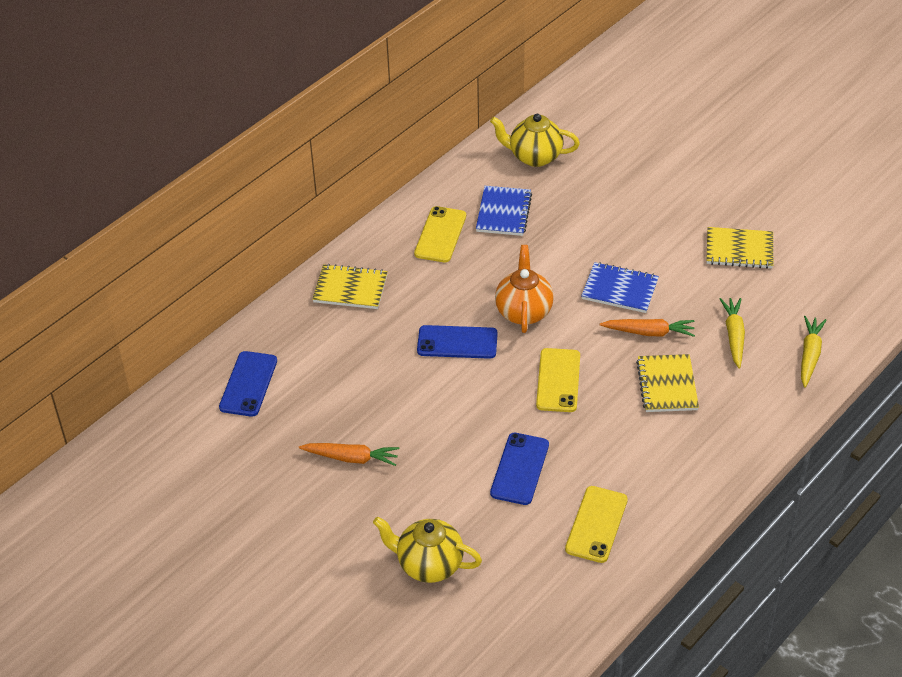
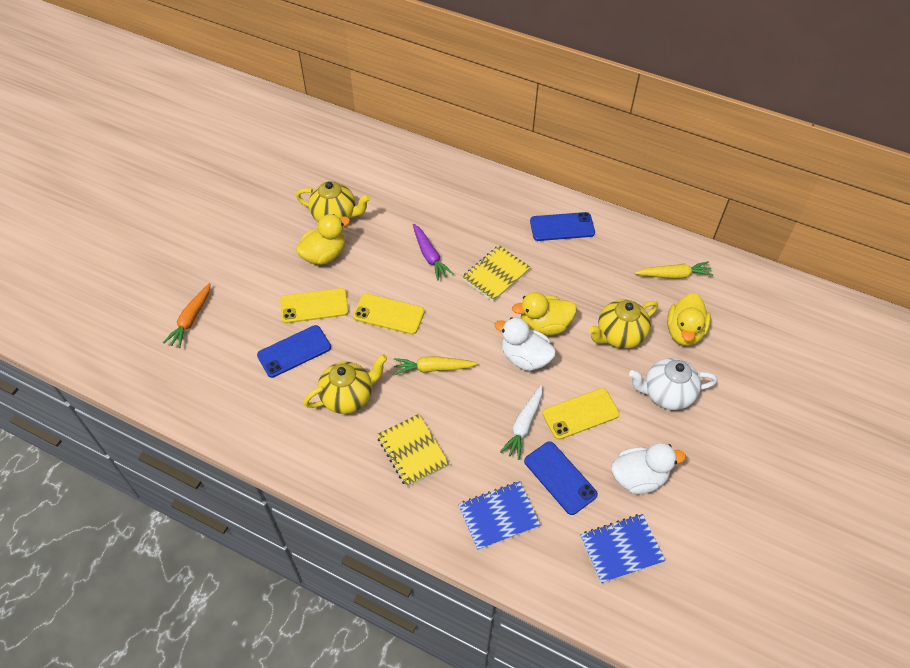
orange carrot: [299,443,399,466] [600,319,695,337] = 2 -> [163,283,211,348] = 1
orange teapot: [495,245,554,333] = 1 -> none = 0
purple carrot: none = 0 -> [413,224,454,280] = 1
white carrot: none = 0 -> [500,385,542,460] = 1
white duck: none = 0 -> [494,317,556,371] [611,443,686,494] = 2
white teapot: none = 0 -> [629,358,717,410] = 1
yellow duck: none = 0 -> [296,214,350,265] [512,292,577,335] [667,293,711,346] = 3
yellow notebook: [312,264,388,309] [636,354,699,412] [706,227,773,269] = 3 -> [377,414,449,487] [462,245,531,302] = 2
yellow teapot: [373,517,482,583] [490,114,580,167] = 2 -> [296,181,371,222] [304,354,387,414] [589,299,658,349] = 3

